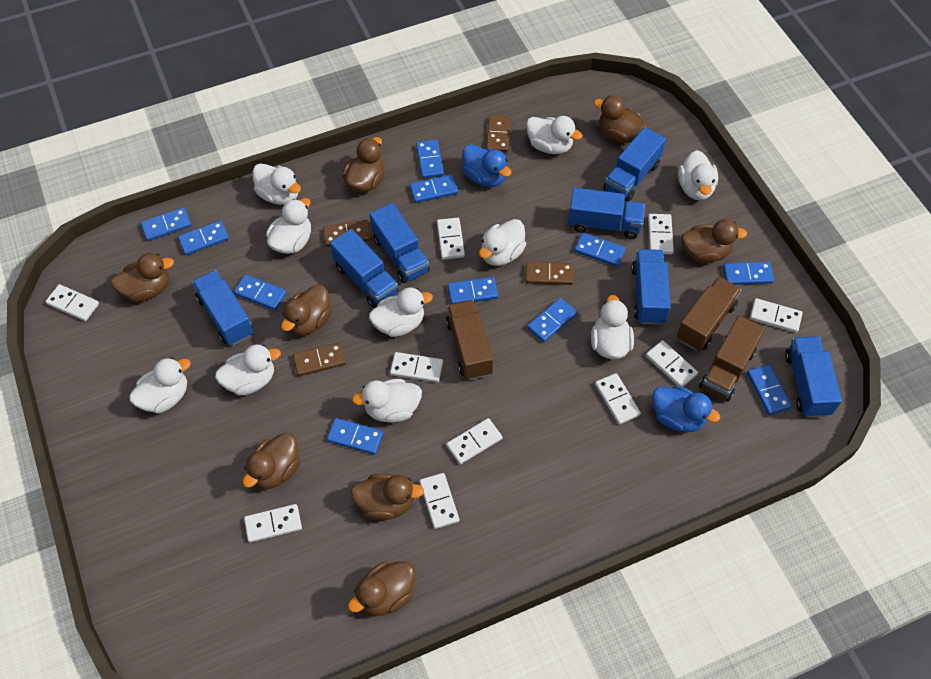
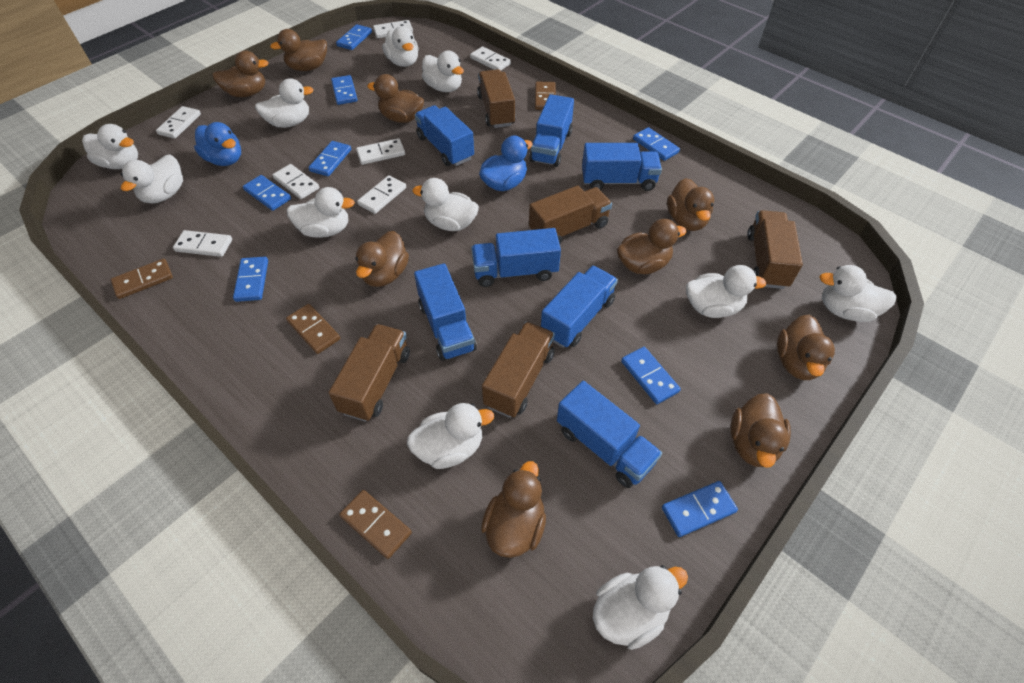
blue domino: [141,207,191,241] [178,221,229,255] [234,274,287,310] [327,418,383,455] [410,175,458,203] [416,140,444,179] [448,277,498,304] [527,298,577,342] [574,233,626,267] [723,262,774,285] [747,364,792,415] = 11 -> [233,257,268,302] [243,175,291,211] [309,141,351,176] [331,75,358,105] [336,24,372,50] [621,347,681,404] [633,127,680,161] [662,481,738,537] = 8
brown duck: [111,253,174,302] [243,433,300,489] [281,285,332,336] [342,137,384,192] [348,561,415,616] [351,474,424,520] [594,95,648,143] [681,219,747,263] = 8 -> [212,51,269,97] [270,29,327,71] [355,231,409,287] [367,74,424,123] [481,461,546,558] [617,219,687,274] [667,178,714,231] [731,393,791,468] [777,315,835,380] = 9
brown truck: [446,300,493,380] [676,276,742,351] [699,315,765,402] = 3 -> [328,324,410,422] [477,69,516,128] [482,322,555,418] [529,185,612,244] [747,210,803,289] = 5
white domino: [45,284,99,321] [244,504,302,543] [390,352,443,383] [419,473,459,529] [437,218,465,260] [446,418,502,464] [595,373,641,424] [646,340,698,387] [648,214,674,254] [750,298,803,333] = 10 -> [156,106,201,139] [173,230,232,257] [273,164,319,199] [356,138,405,165] [357,175,406,214] [373,20,413,38] [470,46,511,70] = 7
white duck: [129,357,191,413] [215,345,281,396] [252,163,301,205] [266,198,311,254] [352,379,422,423] [369,287,433,337] [479,219,526,266] [526,116,582,154] [591,295,634,359] [678,150,718,200] = 10 -> [82,124,138,169] [121,154,183,204] [255,78,314,128] [287,187,355,238] [382,26,419,67] [407,403,494,469] [412,178,479,231] [422,51,464,92] [593,565,688,650] [686,265,766,318] [820,265,897,322] = 11

